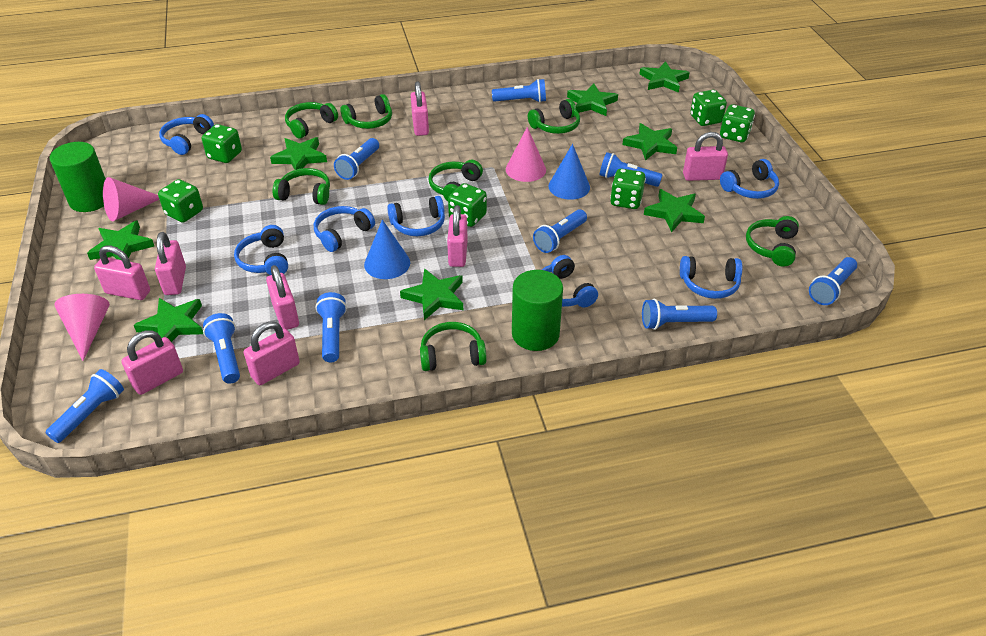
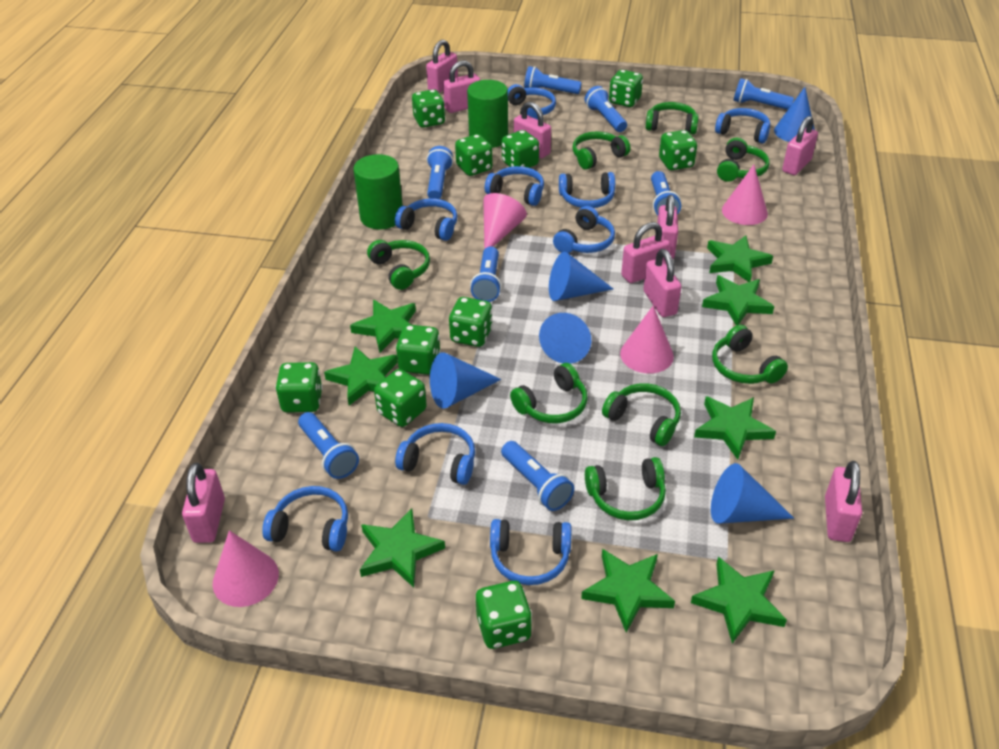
blue cone: [364,220,410,279] [548,144,590,200] = 2 -> [430,352,501,409] [539,313,591,364] [549,252,613,301] [711,463,794,524] [774,87,815,142] = 5
blue flashlight: [46,369,124,443] [203,313,240,384] [315,292,347,362] [334,138,379,180] [492,79,546,103] [533,209,587,253] [600,152,662,187] [642,299,717,330] [809,257,857,305] = 9 -> [298,412,359,479] [427,146,453,199] [470,246,502,302] [501,441,574,511] [524,66,582,94] [585,86,627,132] [651,171,681,215] [733,78,794,110] = 8
blue headphones: [159,114,214,155] [234,225,288,275] [314,206,375,252] [387,196,445,236] [542,255,598,308] [680,256,743,299] [720,159,779,199] = 7 -> [262,486,348,552] [395,199,457,241] [395,423,475,485] [485,166,544,206] [490,519,572,585] [508,84,556,120] [553,206,615,253] [559,172,615,208] [715,108,770,143] = 9
green dice: [158,179,203,223] [202,124,242,163] [448,183,487,227] [610,168,646,209] [690,90,727,126] [720,104,755,142] = 6 -> [275,362,323,413] [374,369,427,427] [396,324,441,375] [412,89,445,128] [449,297,493,347] [455,134,493,176] [476,581,532,649] [502,130,539,168] [609,70,643,107] [659,130,697,170] = 10
green headphones: [273,168,330,205] [285,102,338,138] [340,94,392,129] [420,322,487,371] [428,160,483,201] [528,99,580,134] [746,216,799,267] = 7 -> [367,240,430,290] [510,363,588,423] [572,131,630,170] [585,457,666,520] [602,383,681,446] [646,102,699,135] [712,325,788,384] [717,137,770,182] = 8
pink cone: [54,294,110,361] [103,177,159,221] [506,127,546,182] = 3 -> [213,530,279,607] [483,193,527,249] [620,306,674,373] [722,165,768,225] = 4
pink padlock: [94,246,150,300] [121,330,183,395] [155,232,186,295] [244,322,300,385] [266,265,299,330] [411,81,429,136] [447,205,468,267] [683,132,728,181] = 8 -> [182,463,225,543] [426,40,458,93] [443,60,480,113] [514,102,551,158] [621,222,670,283] [643,249,681,317] [657,195,678,259] [782,116,818,175] [825,461,862,542] = 9

